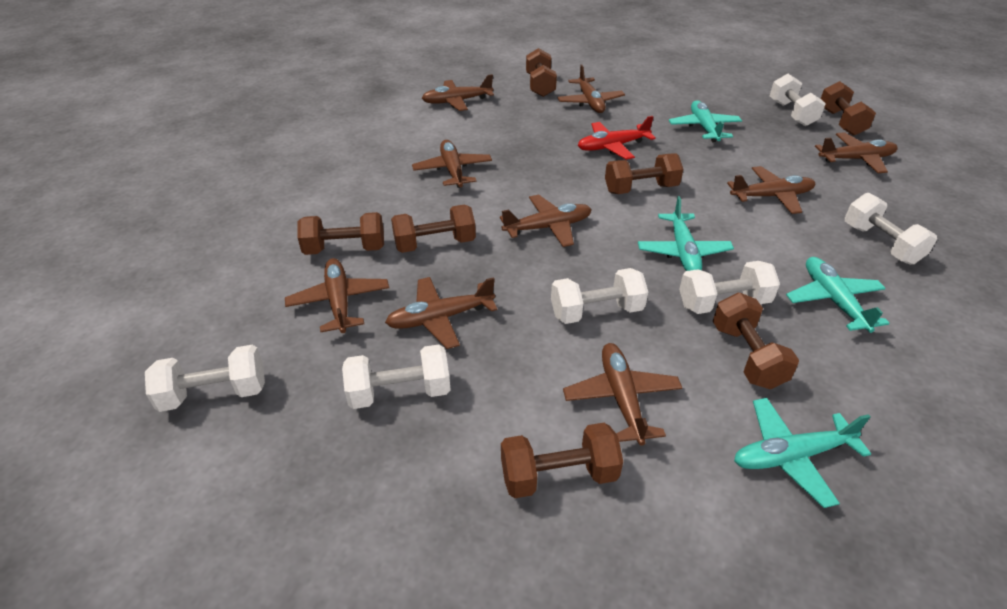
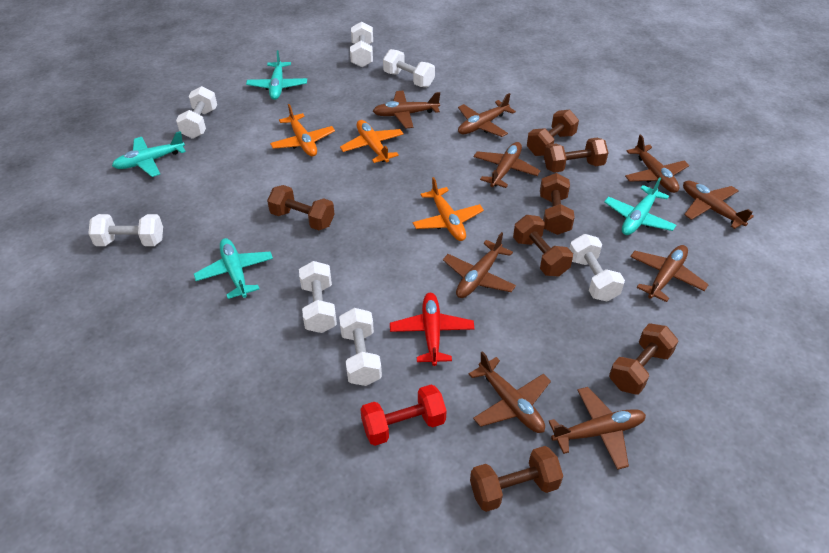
orange plane: none = 0 -> [270,104,335,157] [340,120,404,163] [413,177,484,241] = 3
red dumbbell: none = 0 -> [360,384,447,446] = 1
white dumbbell: [145,345,265,412] [342,344,451,409] [551,268,648,324] [679,261,780,314] [770,74,826,126] [845,193,937,265] = 6 -> [88,214,163,246] [176,86,217,139] [299,261,337,333] [339,308,382,386] [350,21,373,67] [383,49,435,87] [569,234,625,302] = 7

